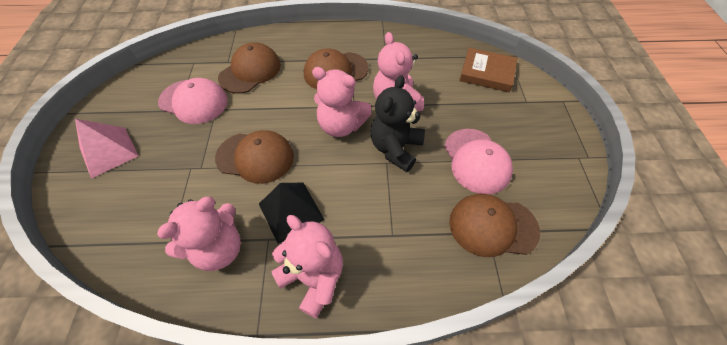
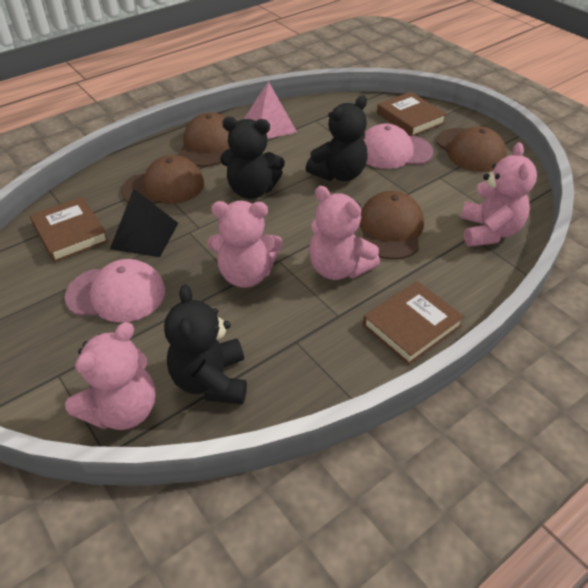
black teddy bear: [370,75,425,172] = 1 -> [164,284,247,404] [220,117,285,199] [306,96,367,181] = 3
brown book: [459,48,517,92] = 1 -> [30,197,109,262] [363,281,465,365] [377,92,447,136] = 3

